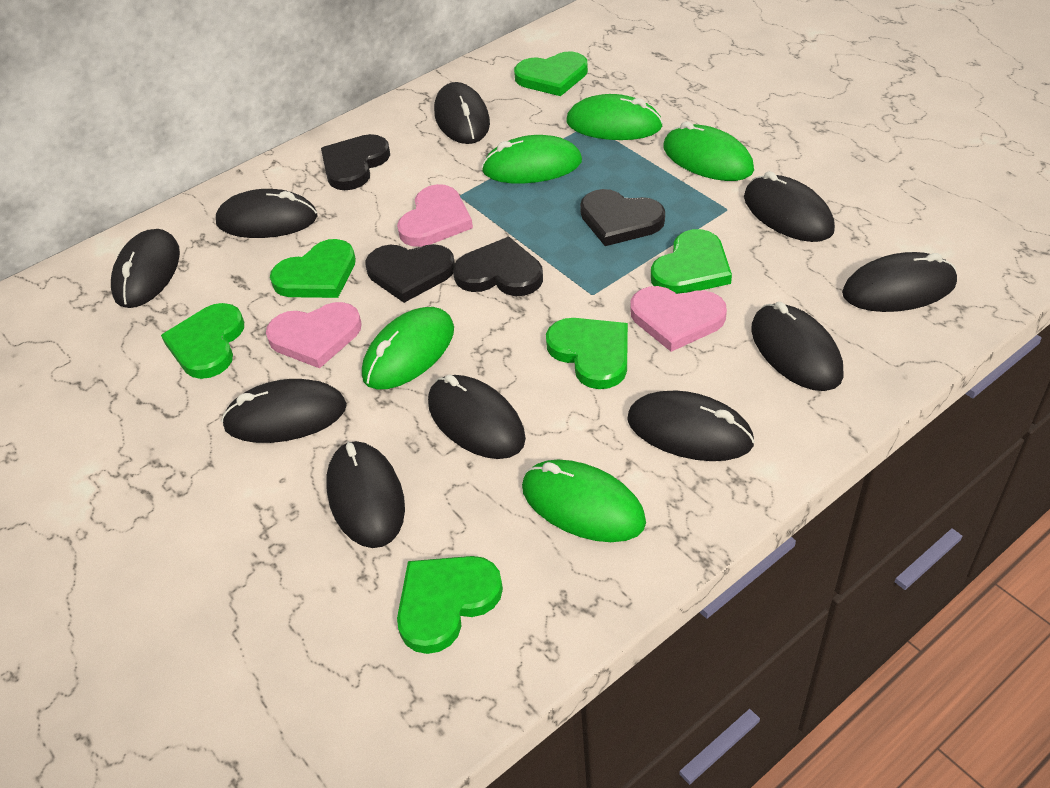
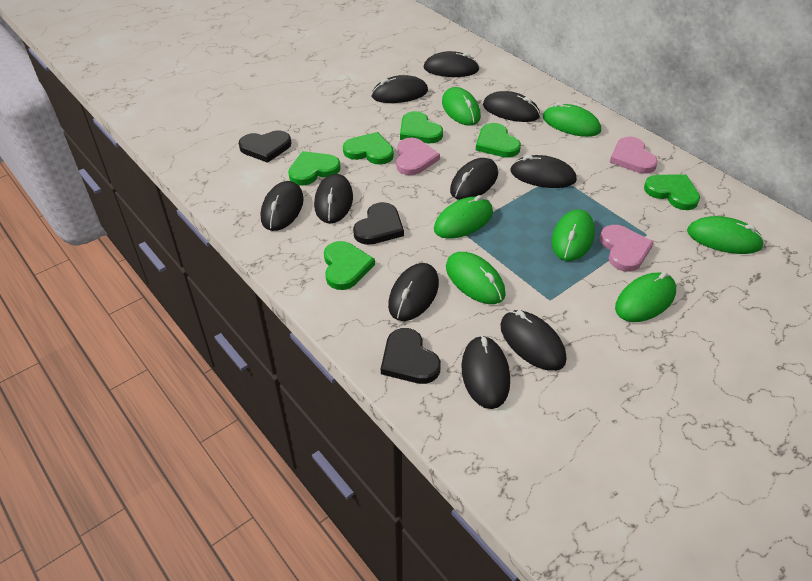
black heart: [321,134,390,190] [365,244,455,303] [453,237,543,296] [580,189,665,246] = 4 -> [239,130,291,163] [353,202,404,245] [381,328,441,384] = 3
green mouse: [362,307,454,389] [481,135,582,184] [522,460,646,542] [566,94,663,140] [663,121,754,181] = 5 -> [434,195,493,239] [442,87,481,126] [446,252,506,304] [543,102,601,137] [552,209,595,261] [615,272,676,322] [687,216,764,254] = 7

